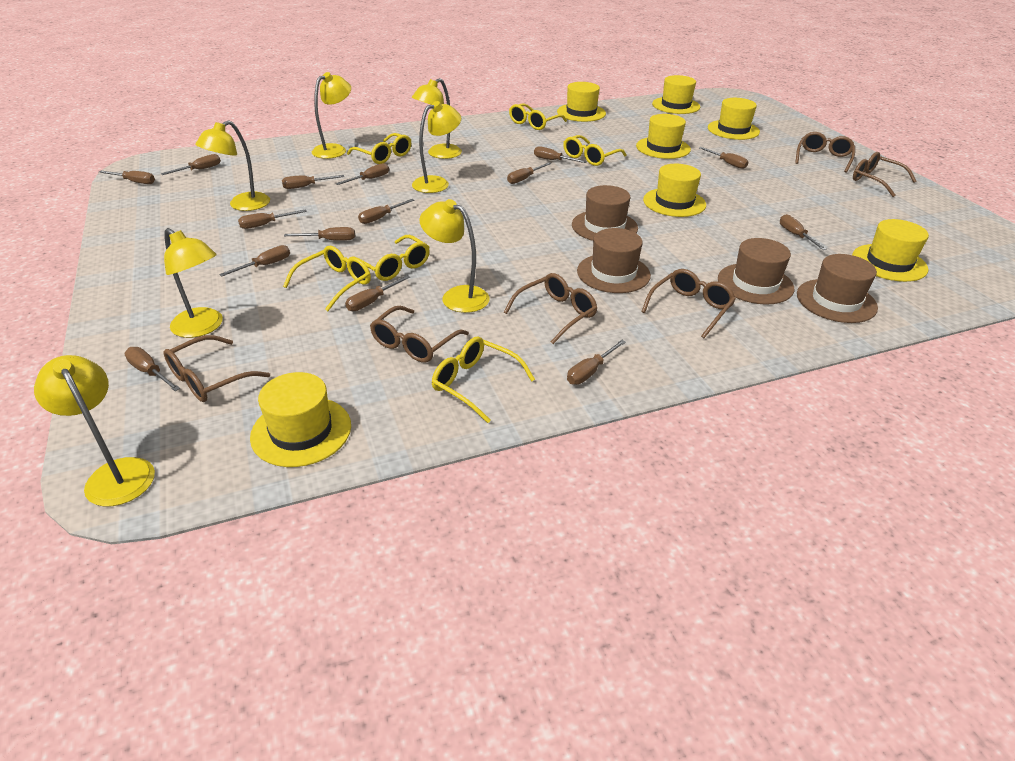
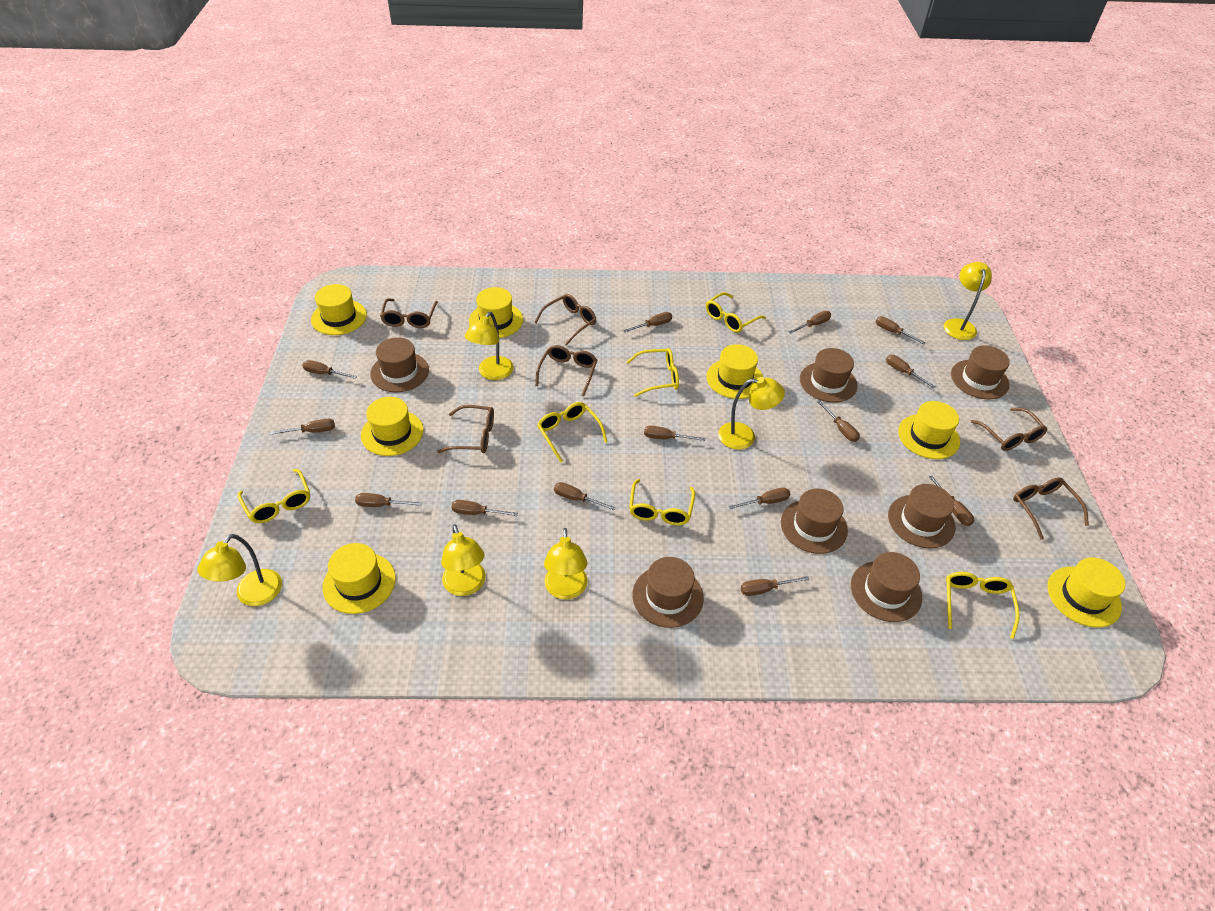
brown hat: [572,185,638,241] [577,228,651,293] [718,238,794,305] [797,254,878,323] = 4 -> [370,337,429,392] [632,557,704,628] [781,488,848,554] [800,348,858,403] [851,552,922,622] [888,484,955,548] [951,345,1010,400] = 7
brown screwdriver: [99,171,155,184] [124,347,180,391] [161,154,221,175] [219,245,290,277] [238,209,307,229] [282,175,344,189] [284,227,355,241] [336,163,389,185] [345,275,410,311] [358,199,415,224] [507,162,551,184] [534,146,587,163] [567,340,626,385] [699,147,748,169] [780,214,827,250] = 15 -> [270,419,335,435] [302,360,357,379] [355,493,422,507] [452,500,518,516] [554,482,615,510] [623,312,672,332] [644,426,705,441] [729,487,790,509] [741,576,809,596] [789,311,831,334] [817,401,860,442] [876,316,926,345] [886,355,935,389] [929,476,974,526] = 14
yellow lamp: [34,355,155,506] [164,228,223,338] [195,120,270,211] [312,72,351,159] [412,78,462,159] [412,101,461,193] [419,199,490,313] = 7 -> [197,534,282,606] [441,524,486,596] [465,312,514,380] [544,528,588,600] [718,377,785,450] [944,262,992,340] = 6

